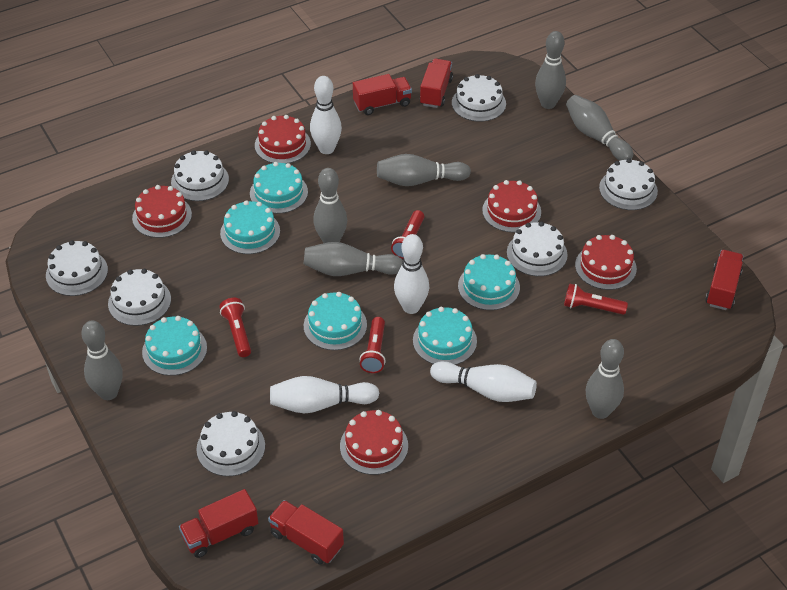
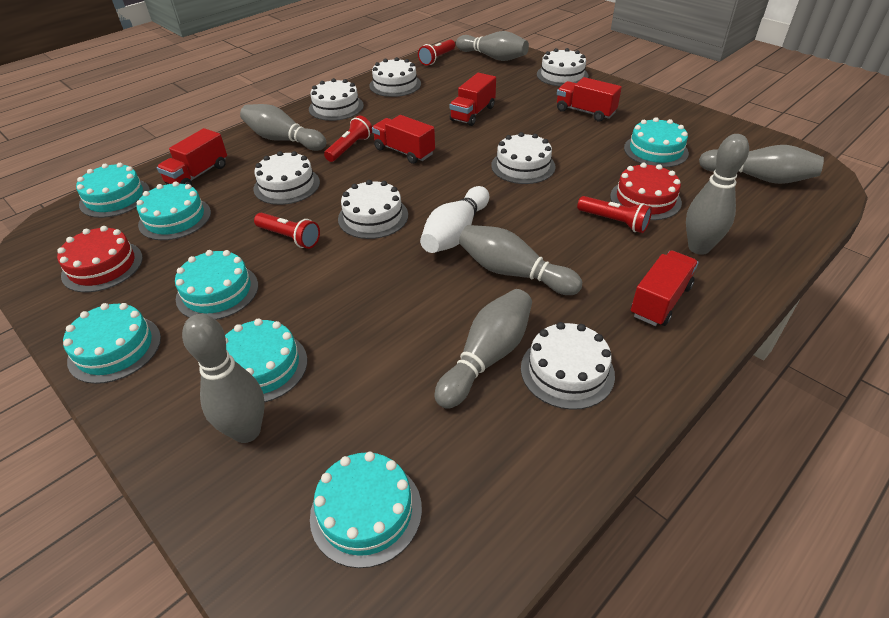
red cake: [132,185,192,238] [255,115,311,164] [340,410,408,475] [482,180,541,232] [575,235,637,290] = 5 -> [57,226,143,292] [610,163,682,220] = 2
turquoise cake: [142,316,207,376] [220,200,280,254] [250,162,308,214] [304,292,367,350] [413,307,477,365] [458,254,520,310] = 6 -> [63,303,161,384] [76,163,150,218] [137,181,211,240] [175,250,258,320] [225,318,307,402] [310,452,422,568] [624,117,689,168] = 7
white bowling pin: [270,376,379,413] [310,76,342,154] [394,234,429,314] [430,361,537,402] = 4 -> [420,186,489,253] = 1

